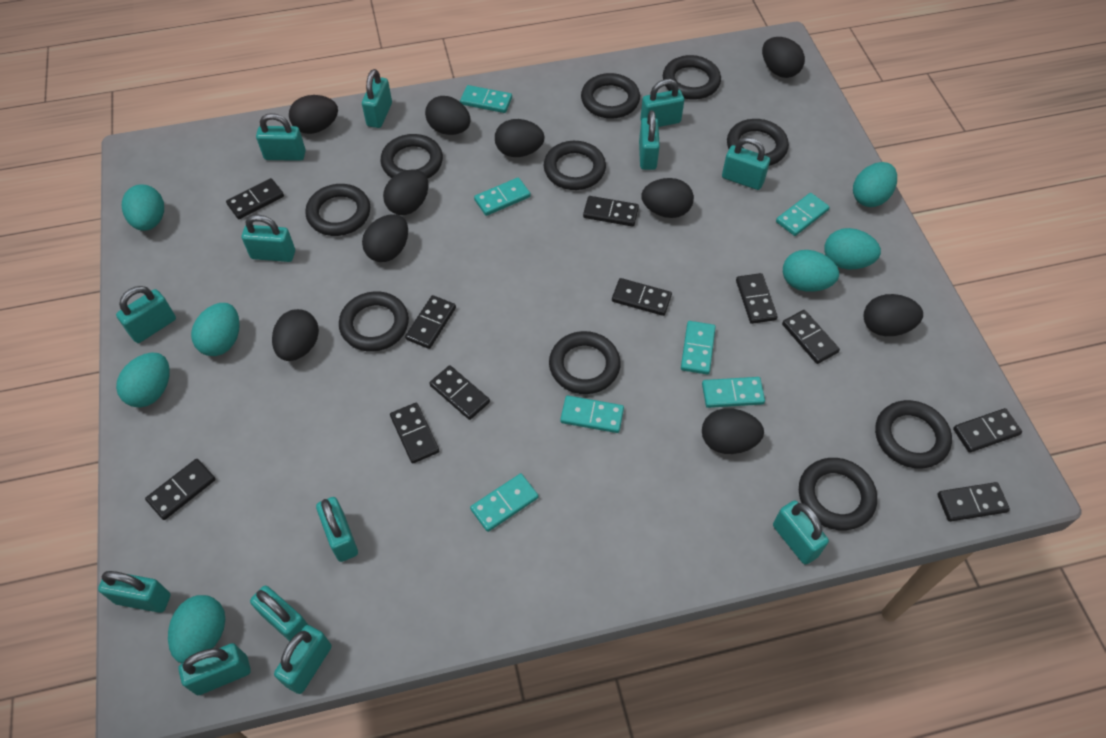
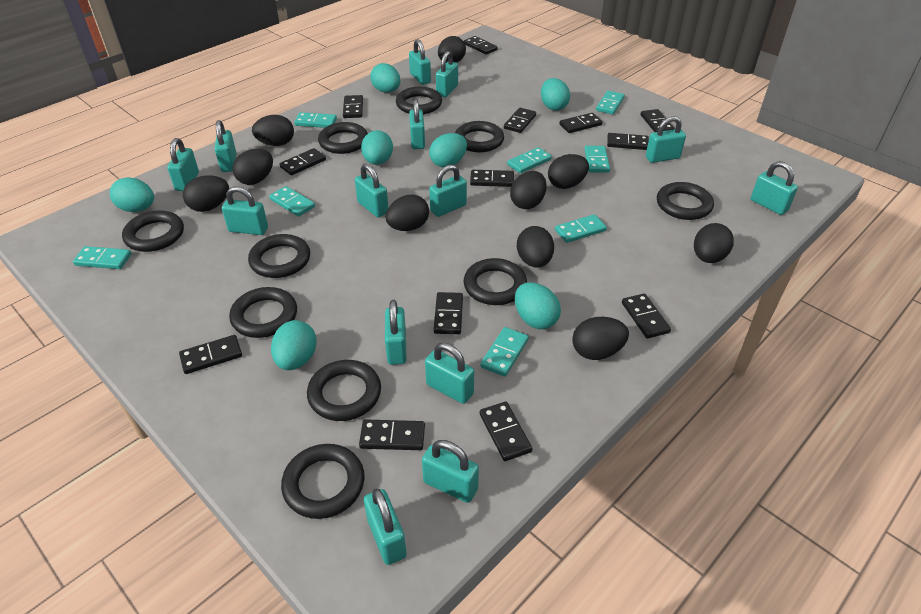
black domino: [145,459,216,520] [226,178,284,219] [390,403,439,463] [405,295,456,349] [429,365,490,420] [583,196,639,227] [612,278,672,316] [736,273,778,324] [782,310,840,364] [937,482,1010,522] [953,408,1022,453] = 11 -> [179,335,242,374] [280,148,326,175] [343,95,363,118] [359,419,425,450] [434,292,463,334] [464,36,498,55] [470,170,514,187] [480,402,533,461] [504,108,536,133] [559,113,603,133] [607,133,649,150] [622,293,671,339] [640,109,675,132] = 13
turquoise domino: [460,85,512,113] [470,473,538,532] [474,177,531,216] [560,395,624,433] [681,321,716,375] [702,377,765,408] [776,193,830,236] = 7 -> [73,246,131,269] [269,186,315,217] [294,112,337,128] [480,327,529,377] [507,147,552,173] [555,214,607,243] [585,146,610,173] [596,91,625,114] = 8
turquoise padlock: [98,571,171,613] [116,286,176,343] [178,643,251,695] [242,215,295,262] [250,586,308,641] [256,113,306,161] [274,625,332,694] [316,497,358,562] [362,69,392,128] [639,110,660,170] [640,79,684,127] [722,137,770,190] [773,500,829,565] = 13 -> [167,138,199,191] [215,120,237,172] [222,186,268,235] [355,164,388,217] [364,488,407,565] [385,300,406,365] [409,39,431,85] [409,99,425,149] [422,440,479,503] [425,343,474,404] [429,165,467,217] [436,51,458,97] [646,116,686,163] [751,161,798,215] = 14

